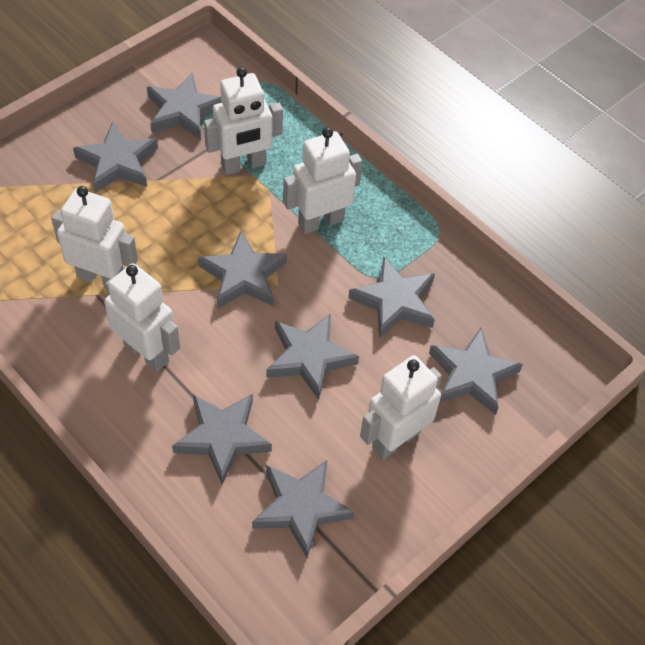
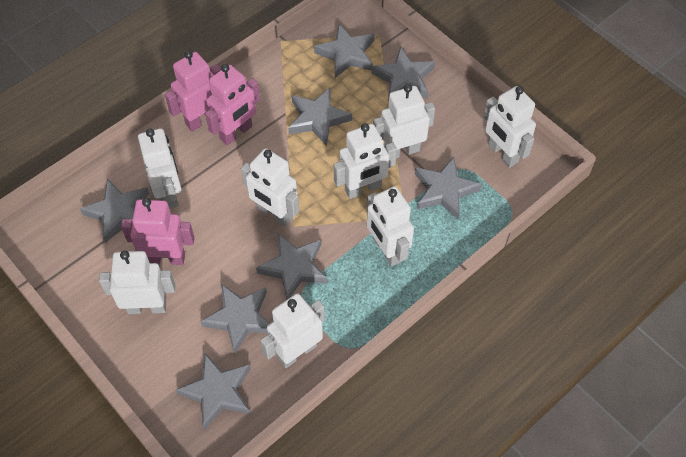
pink robot: none = 0 -> [121,198,195,265] [165,51,221,132] [205,64,260,145] = 3
white robot: [51,186,138,288] [104,263,180,372] [204,67,283,175] [283,127,362,234] [360,355,442,460] = 5 -> [99,251,175,314] [138,128,182,209] [241,148,299,226] [260,293,325,368] [334,123,397,199] [367,186,414,266] [373,84,435,159] [483,86,536,168] = 8

